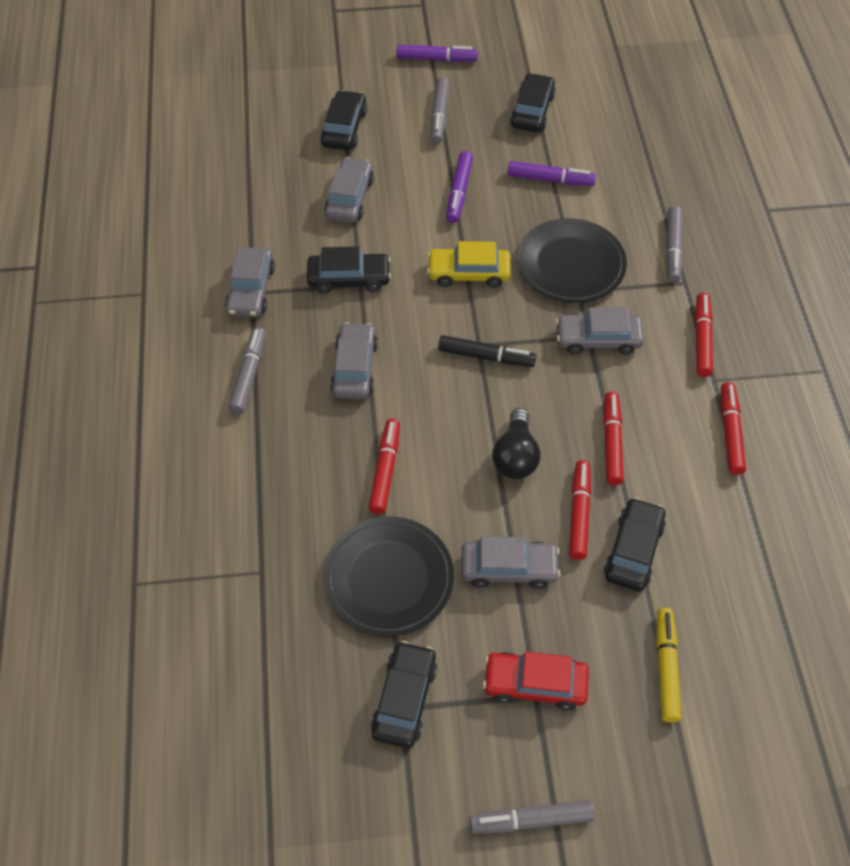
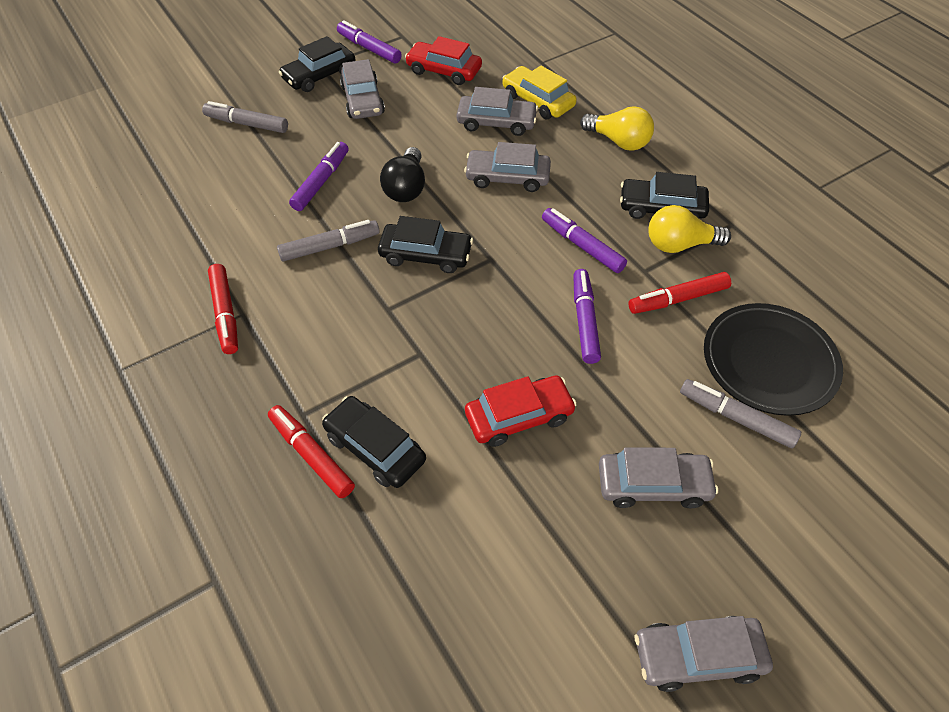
black car: [307,246,391,293] [320,90,367,150] [371,641,437,748] [510,73,556,132] [604,497,666,592] = 5 -> [279,36,356,92] [322,396,426,488] [378,216,473,273] [620,172,709,219] = 4
black marker: [438,335,536,367] = 1 -> none = 0
black plate: [323,517,454,637] [517,218,627,303] = 2 -> [704,303,843,416] = 1
grey marker: [229,327,266,414] [430,77,450,144] [469,800,595,834] [666,206,683,283] = 4 -> [202,101,288,133] [277,220,379,262] [680,379,801,448] = 3
purple marker: [397,44,478,62] [446,151,473,223] [507,161,596,186] = 3 -> [289,142,349,211] [337,20,402,64] [542,208,627,273] [573,269,601,364] = 4
red car: [483,652,589,711] = 1 -> [405,36,482,85] [465,376,577,447] = 2
red marker: [369,419,400,514] [569,460,591,560] [603,392,624,485] [695,293,713,377] [721,382,746,475] = 5 -> [208,264,238,354] [268,405,355,498] [628,272,731,314] = 3
yellow light bulb: none = 0 -> [580,106,654,151] [648,205,731,253] = 2
yellow marker: [656,608,681,722] = 1 -> none = 0

